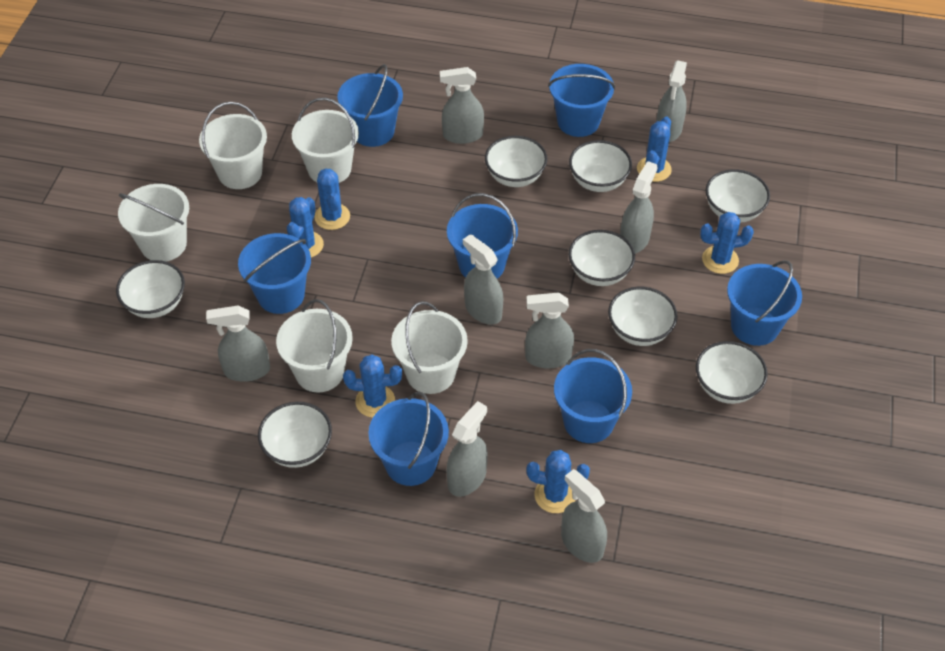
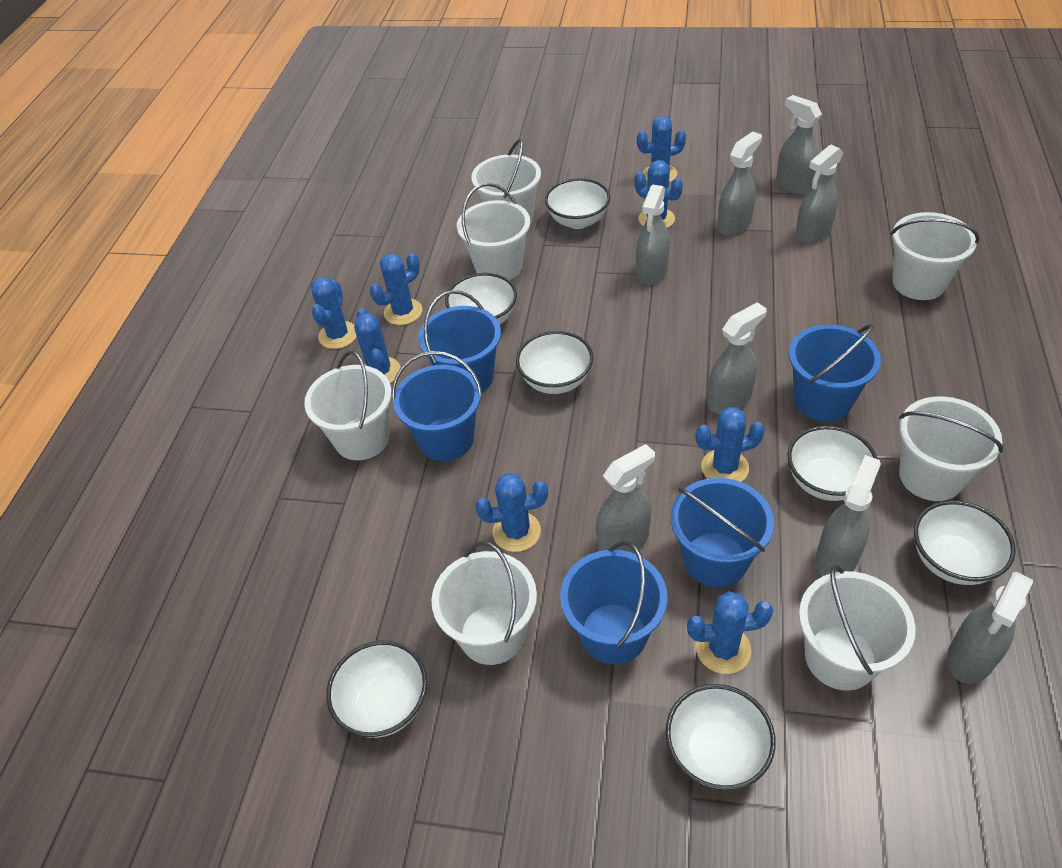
blue bucket: [238,233,311,314] [337,64,403,147] [368,392,449,486] [447,193,518,279] [548,64,615,137] [554,349,632,443] [727,260,802,346] = 7 -> [392,351,483,461] [418,290,501,392] [560,541,667,665] [671,478,774,588] [789,324,881,422] = 5
blue cactus: [287,197,324,258] [315,169,350,230] [343,355,402,418] [526,450,590,513] [637,116,672,182] [700,212,754,274] = 6 -> [311,277,357,349] [354,309,401,383] [370,253,422,325] [475,473,548,552] [635,160,683,228] [637,116,686,182] [687,591,773,674] [696,407,765,482] = 8
white bowl: [116,260,185,318] [258,402,332,468] [485,136,547,187] [569,140,632,192] [569,230,635,286] [608,287,678,346] [696,341,768,404] [706,169,770,223] = 8 -> [326,641,427,738] [445,273,517,324] [516,331,593,394] [545,178,610,229] [666,684,776,791] [787,426,878,501] [914,501,1016,585] = 7
white bucket: [118,184,189,262] [199,102,267,189] [276,299,353,392] [292,98,359,183] [391,301,468,394] = 5 -> [304,351,392,460] [431,541,537,665] [457,183,530,280] [471,139,541,224] [799,564,915,691] [891,212,980,300] [899,396,1003,501] = 7

